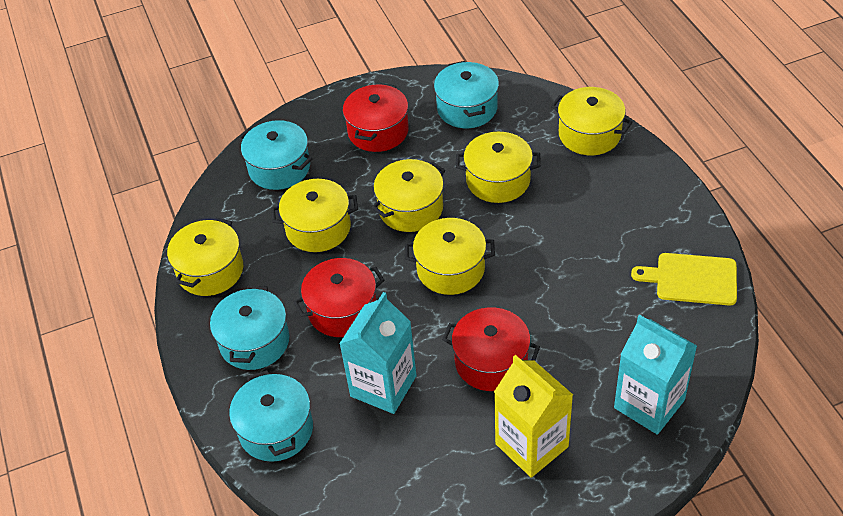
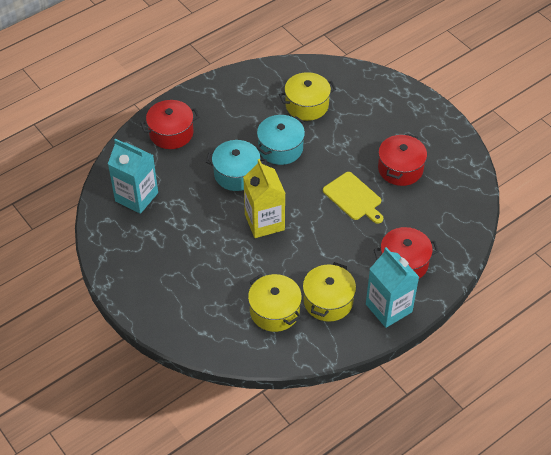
turquoise pot: [210,286,289,370] [229,370,313,462] [239,120,313,190] [434,61,499,128] = 4 -> [206,140,267,191] [256,115,305,165] = 2
yellow pot: [167,217,243,296] [271,179,358,252] [372,159,445,232] [405,218,495,295] [456,132,541,203] [551,87,633,155] = 6 -> [248,274,302,332] [279,72,336,121] [303,262,356,322] = 3

